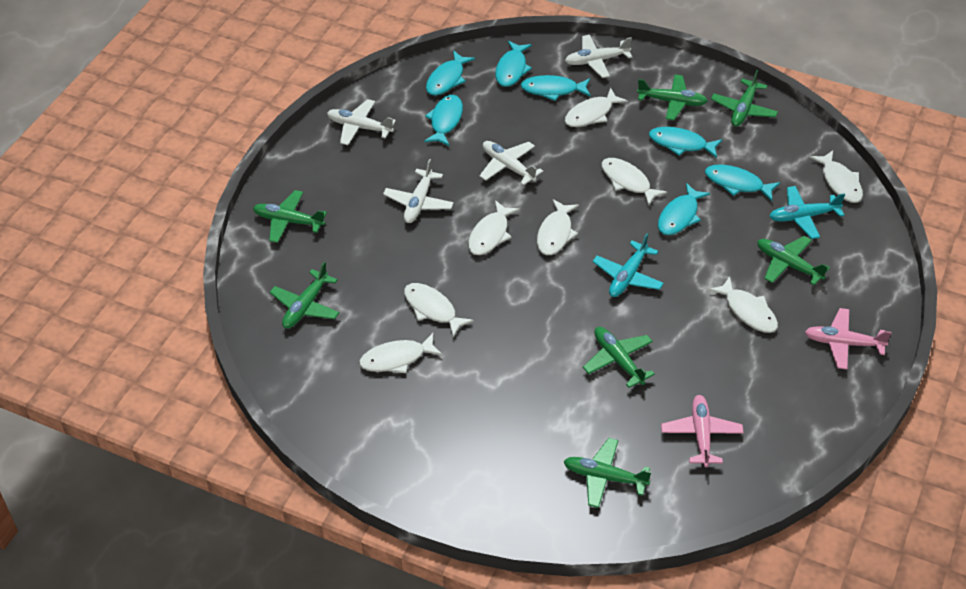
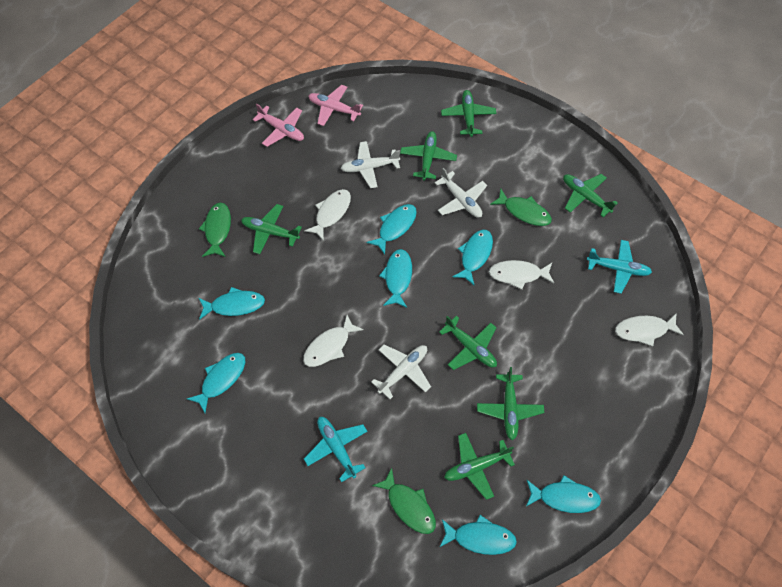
green fish: none = 0 -> [199,202,231,257] [372,468,436,534] [490,188,552,226] = 3
white fish: [359,333,443,373] [404,283,474,337] [468,200,520,255] [537,199,579,255] [565,88,628,127] [602,158,667,206] [709,276,778,333] [809,150,863,203] = 8 -> [303,315,364,367] [304,189,351,241] [489,260,554,290] [615,313,684,346] = 4
white plane: [327,99,396,145] [383,159,454,223] [479,141,543,185] [565,35,632,78] = 4 -> [340,141,400,188] [371,345,431,399] [435,168,487,218] = 3

